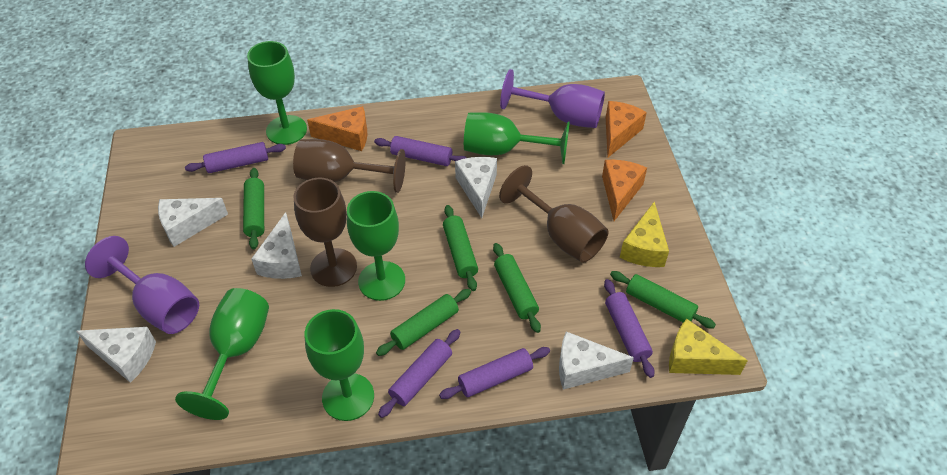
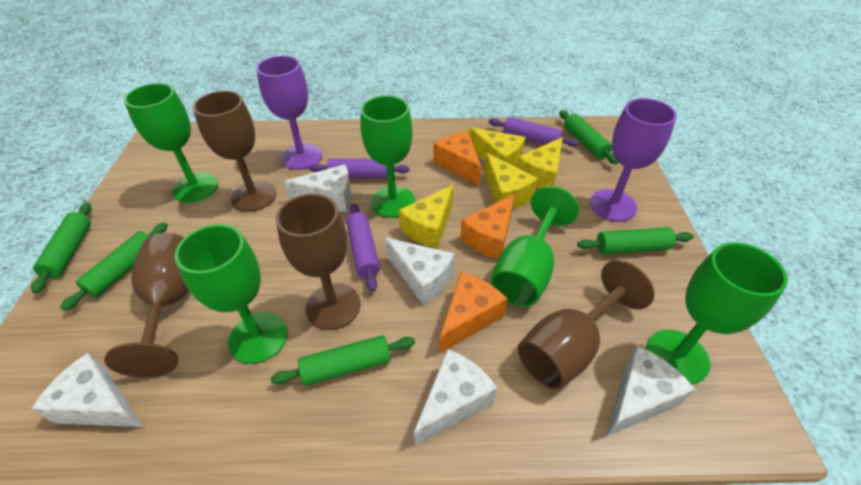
brown goblet: [293,139,406,193] [293,178,357,287] [499,165,609,263] = 3 -> [104,233,189,377] [193,91,276,212] [276,193,361,330] [518,260,655,390] = 4
purple rolling pin: [185,142,286,173] [374,136,467,166] [378,329,460,418] [439,347,550,399] [604,279,655,378] = 5 -> [309,158,410,179] [346,203,380,292] [489,117,579,147] = 3
yellow cheese: [620,201,669,267] [669,319,748,375] = 2 -> [399,185,454,249] [469,127,525,167] [484,153,538,209] [517,137,563,189] = 4

